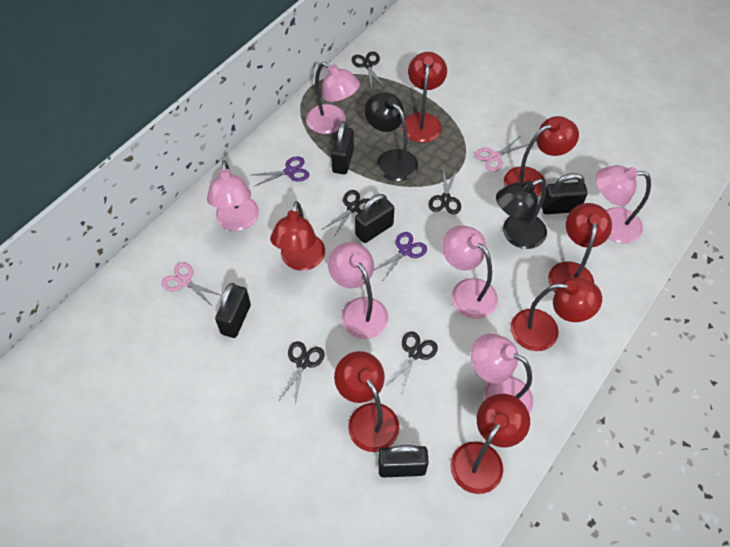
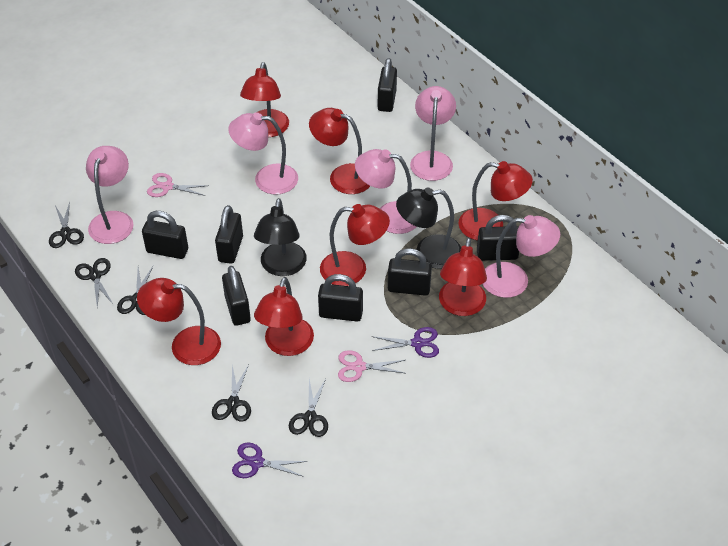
black padlock: [215,283,251,338] [331,121,354,174] [355,194,394,243] [378,445,429,477] [542,173,588,214] = 5 -> [142,211,188,259] [215,205,243,264] [222,266,251,326] [318,274,363,321] [378,58,397,112] [388,248,432,296] [477,215,519,261] = 7
pink lamp: [207,161,259,231] [306,62,360,134] [328,242,389,339] [442,225,498,319] [471,333,533,414] [596,165,651,243] = 6 -> [86,146,134,244] [228,112,298,195] [355,149,416,234] [410,86,456,181] [483,215,560,298] = 5

